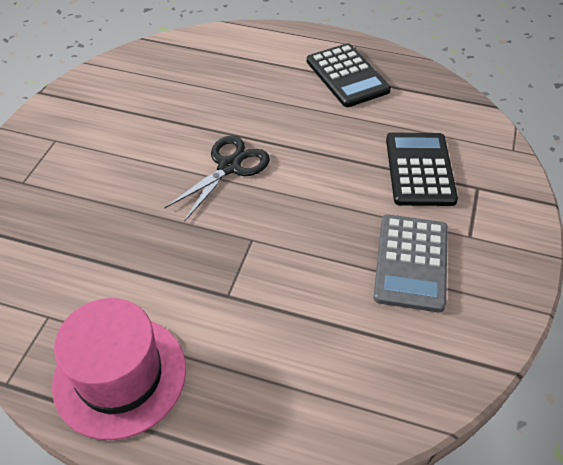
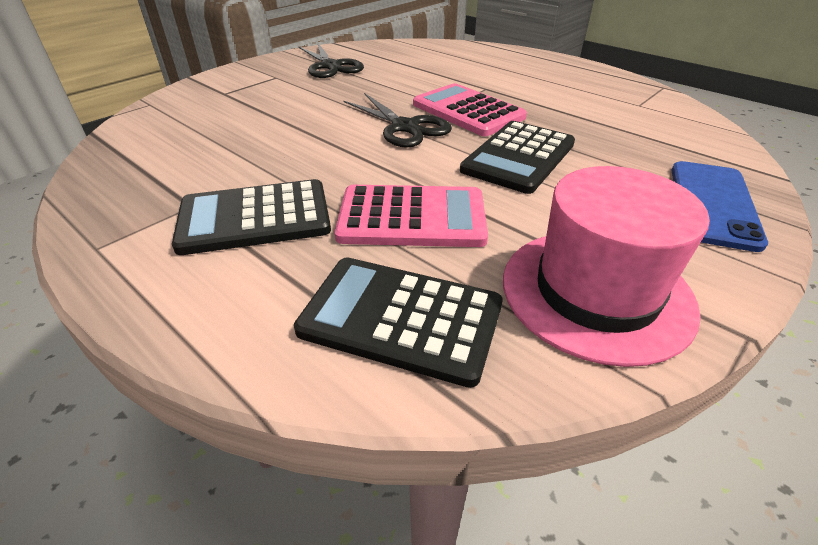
black calculator: [307,43,391,107] [386,133,458,206] = 2 -> [172,179,331,255] [294,257,503,388] [460,121,575,194] = 3
black scissors: [165,135,270,221] = 1 -> [299,44,364,78] [343,93,452,148] = 2
blue phone: none = 0 -> [672,161,768,252] = 1
grey calculator: [374,214,448,312] = 1 -> none = 0
pink calculator: none = 0 -> [335,185,488,247] [413,83,527,136] = 2

